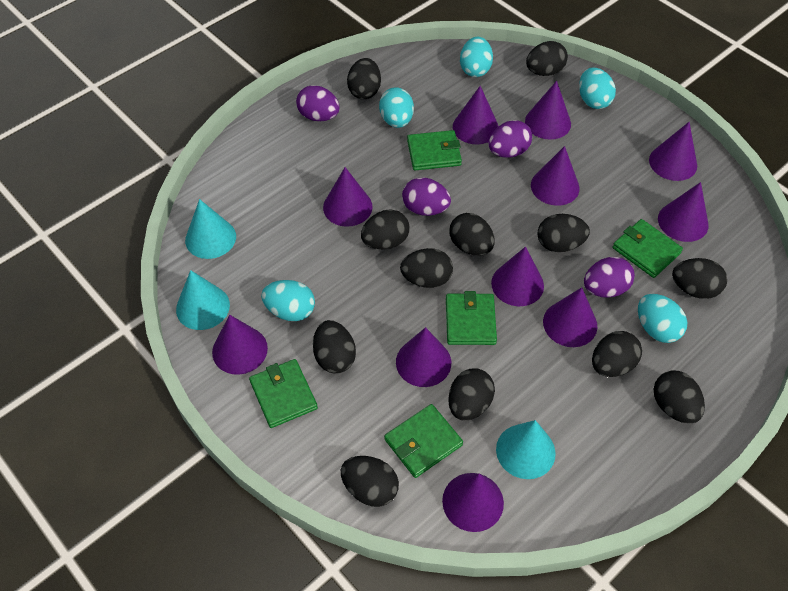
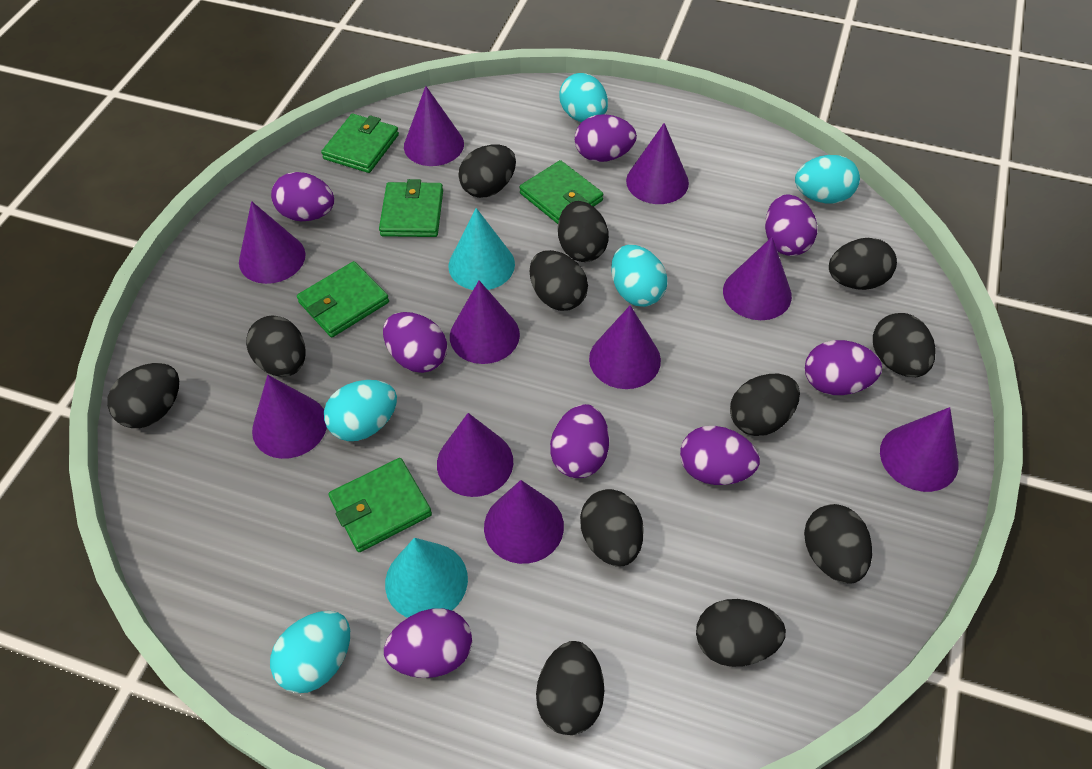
purple cone: [212,315,268,375] [323,167,373,227] [396,327,451,387] [442,473,504,532] [453,86,498,145] [491,246,544,306] [525,81,571,140] [531,146,580,206] [543,287,597,347] [649,122,697,181] [658,182,709,242] = 11 -> [239,201,305,284] [252,375,327,459] [404,86,464,166] [437,413,513,497] [450,280,520,364] [484,480,564,564] [589,305,661,389] [626,123,689,204] [723,237,792,320] [880,407,959,492] = 10
purple egg: [296,85,340,121] [402,178,451,216] [488,120,532,158] [584,257,635,298] = 4 -> [271,172,334,221] [383,312,447,373] [384,608,472,678] [550,404,609,478] [575,114,637,162] [680,426,760,485] [765,194,817,256] [805,340,882,395] = 8
turquoise cone: [176,270,230,330] [185,199,236,259] [496,420,556,479] = 3 -> [385,538,468,618] [449,208,515,290] = 2

